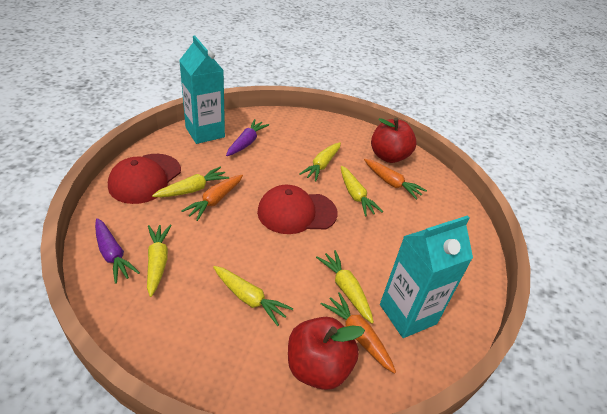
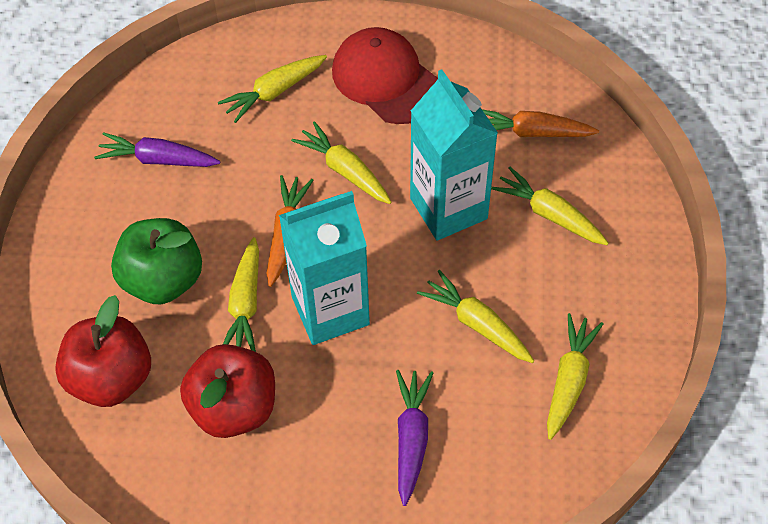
green apple: none = 0 -> [111,218,202,304] = 1
orange carrot: [181,175,243,221] [321,292,396,374] [364,159,427,200] = 3 -> [267,175,313,287] [482,109,599,137] = 2
red cap: [108,154,181,204] [257,185,338,234] = 2 -> [332,27,438,124] = 1

